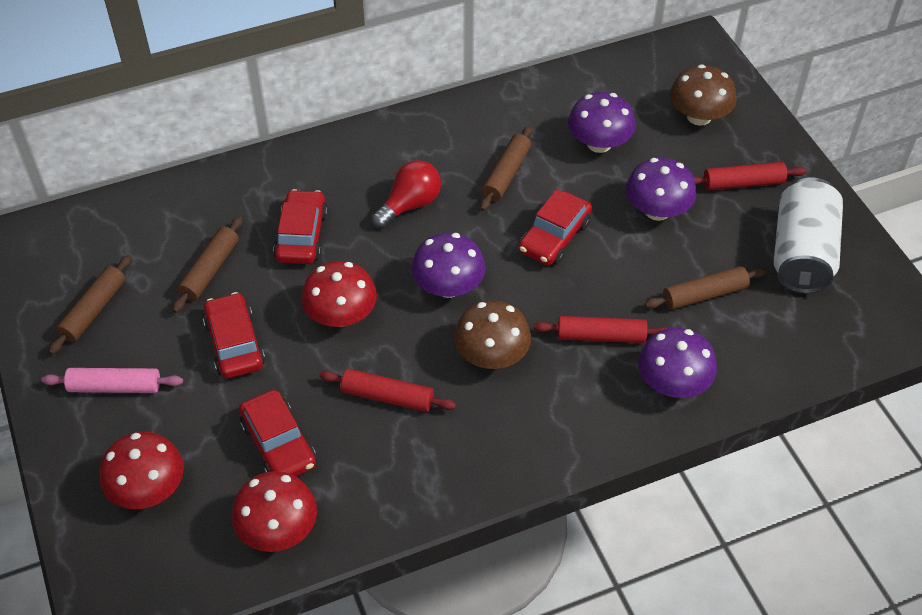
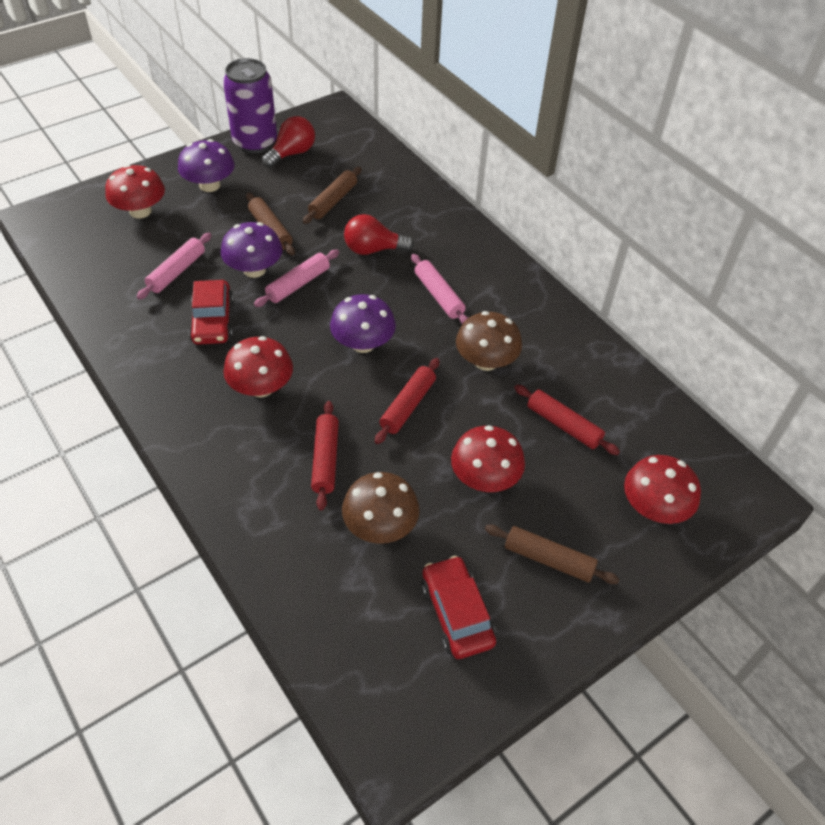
brown rolling pin: [49,255,132,355] [172,216,243,313] [480,125,532,211] [645,266,767,310] = 4 -> [246,193,295,256] [303,167,362,224] [485,525,620,584] = 3
pink rolling pin: [41,368,183,393] = 1 -> [137,233,212,300] [254,250,339,307] [411,254,468,324] = 3
purple can: none = 0 -> [223,58,277,153] = 1
purple mushroom: [411,233,486,298] [568,92,636,153] [626,158,697,221] [638,328,717,398] = 4 -> [178,139,235,192] [221,222,283,278] [330,294,396,353] = 3
red car: [203,292,265,378] [239,390,316,477] [273,189,328,264] [518,189,592,265] = 4 -> [189,280,234,345] [421,556,496,659] = 2
red light bulb: [372,160,441,229] = 1 -> [262,116,315,168] [344,214,414,255] = 2
red mushroom: [100,432,184,509] [232,471,317,552] [301,261,377,327] = 3 -> [105,164,165,218] [223,336,293,398] [451,425,525,492] [624,455,701,524] = 4
white can: [774,178,843,294] = 1 -> none = 0

